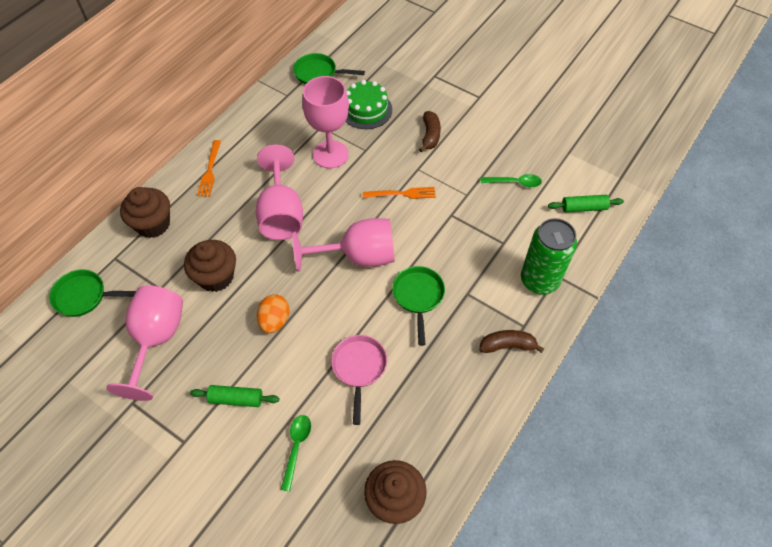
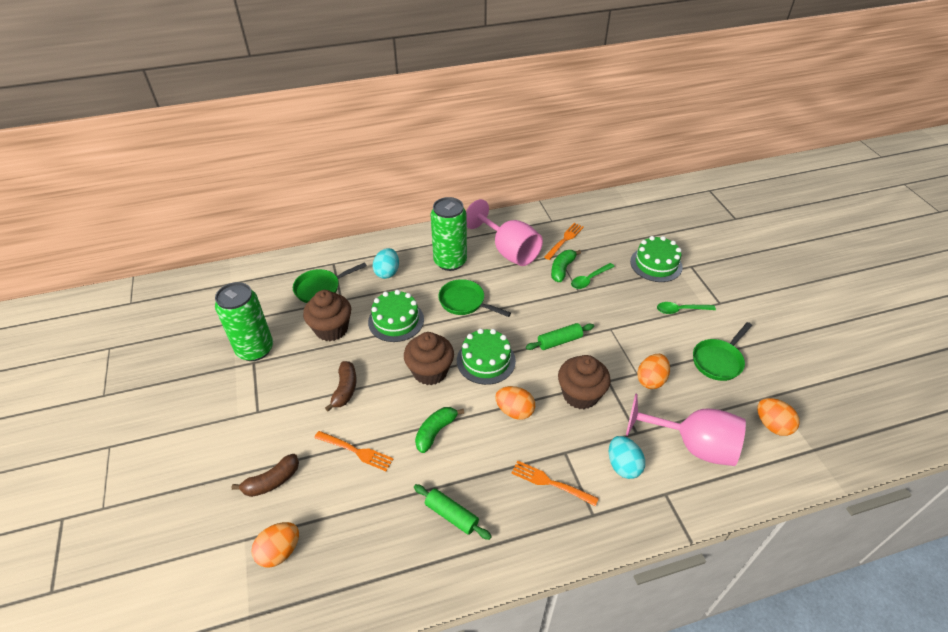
green banana: none = 0 -> [415,407,464,453] [551,250,581,282] = 2
green cake: [346,80,392,129] = 1 -> [368,290,424,342] [457,328,516,385] [630,236,683,282] = 3
green can: [521,218,577,295] = 1 -> [215,282,273,361] [431,197,467,271] = 2
orange egg: [257,294,290,333] = 1 -> [251,522,299,568] [495,386,535,420] [637,354,670,389] [757,398,800,436] = 4
orange fork: [197,140,221,197] [363,187,436,199] = 2 -> [314,431,394,471] [511,461,599,506] [544,223,584,260] = 3
pink goblet: [106,285,183,401] [256,145,303,240] [292,218,395,271] [302,76,349,168] = 4 -> [466,199,543,266] [626,393,746,466] = 2
pink pan: [331,335,387,425] = 1 -> none = 0
turquoise egg: none = 0 -> [373,248,399,279] [609,436,645,479] = 2

